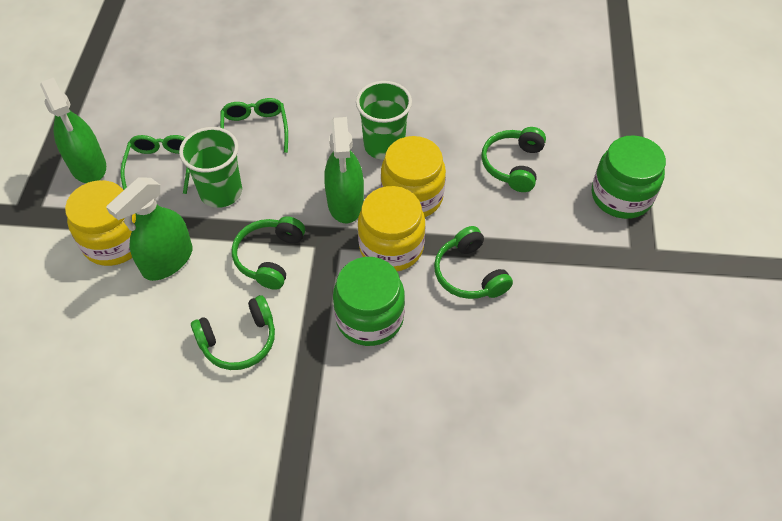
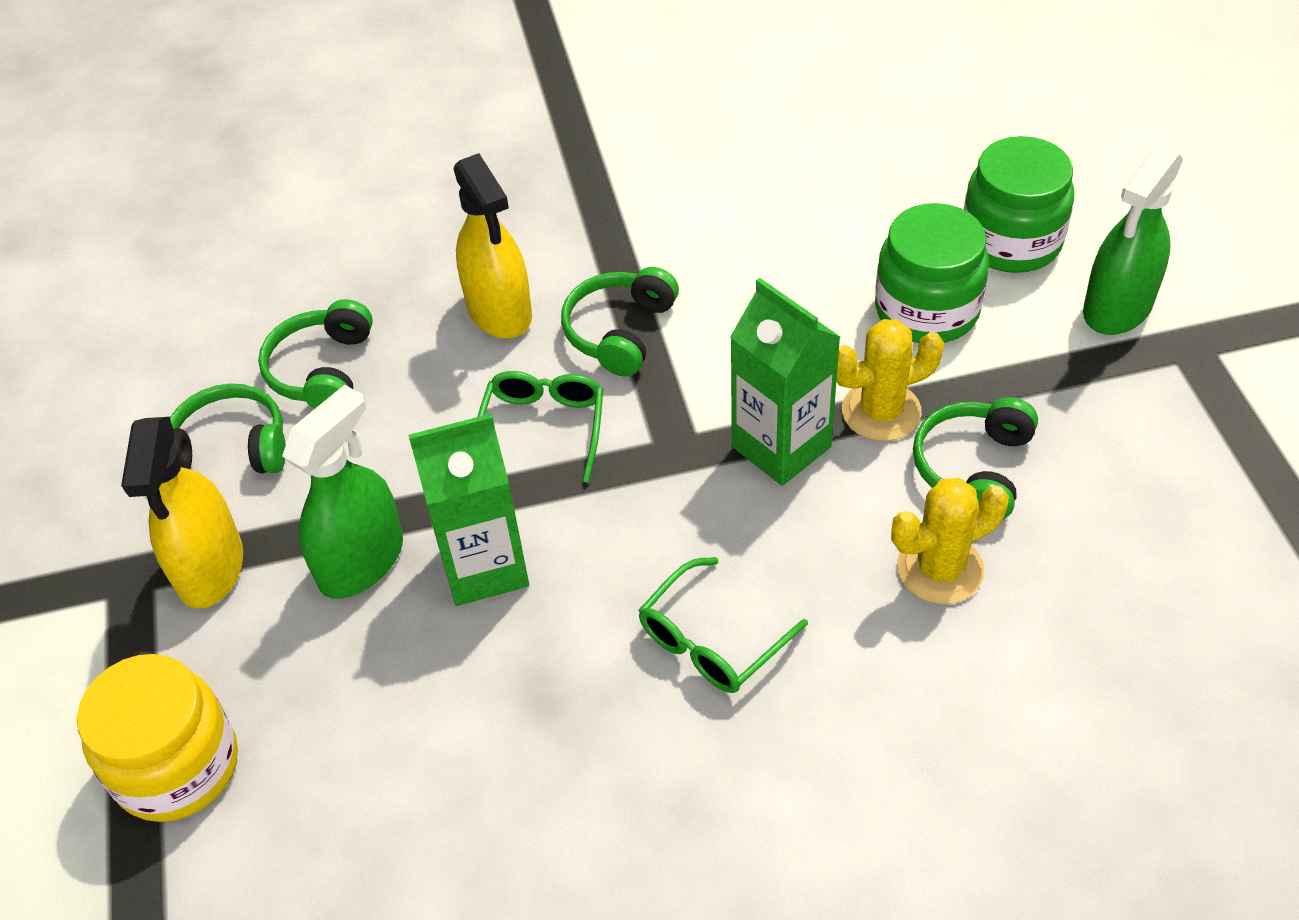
green carton: none = 0 -> [408,414,529,606] [730,278,840,486] = 2
green cup: [179,127,242,208] [356,81,412,160] = 2 -> none = 0
green spray bottle: [40,78,106,183] [106,177,192,281] [324,117,364,223] = 3 -> [282,385,403,599] [1083,146,1183,335] = 2
yellow cactus: none = 0 -> [836,319,944,441] [891,478,1009,604] = 2
yellow jar: [65,180,136,266] [358,186,425,271] [381,136,446,217] = 3 -> [77,654,238,822] = 1
yellow spray bottle: none = 0 -> [121,417,243,609] [453,153,532,338] = 2

